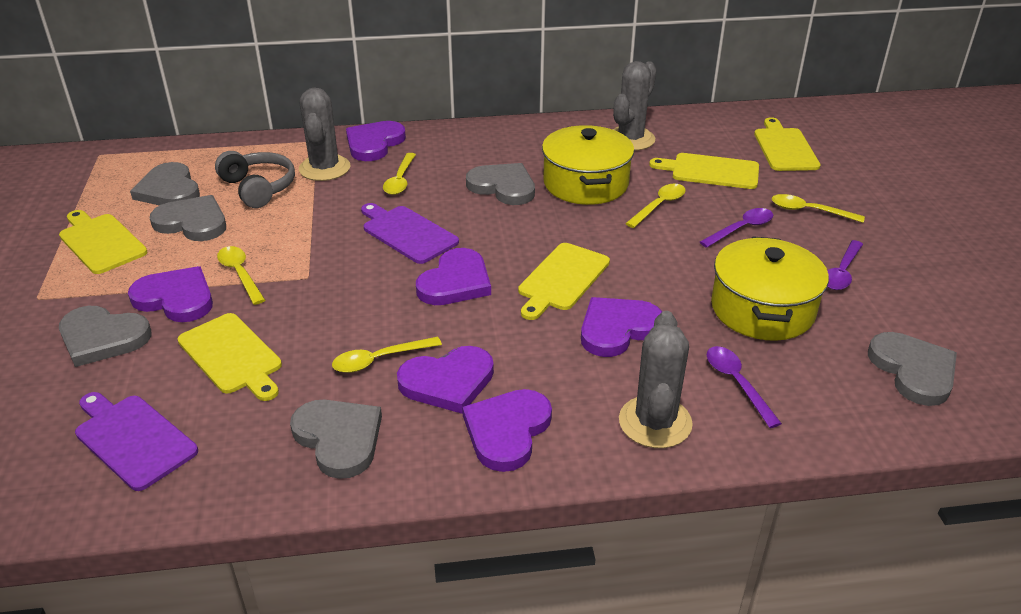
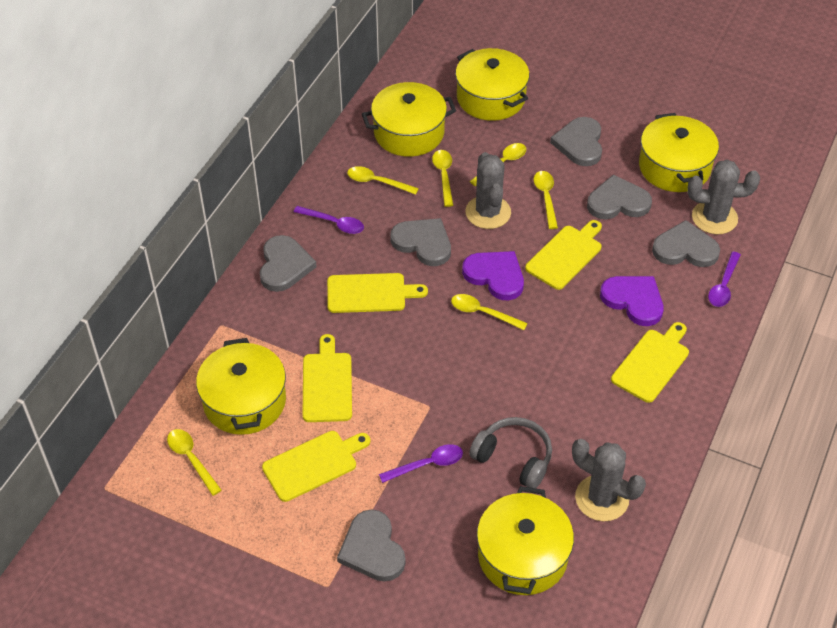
purple cutting board: [75,392,198,491] [361,203,459,264] = 2 -> none = 0
purple heart: [128,266,213,322] [346,121,406,161] [397,346,494,414] [416,248,491,305] [462,389,552,472] [581,297,662,357] = 6 -> [462,251,524,300] [600,276,664,326] = 2
yellow pot: [542,125,634,205] [711,236,829,341] = 2 -> [196,338,286,435] [362,82,456,157] [455,48,529,121] [477,486,574,595] [639,113,719,192] = 5
yellow spoon: [217,246,265,305] [332,337,442,373] [383,153,416,195] [625,184,686,228] [772,194,865,223] = 5 -> [167,429,221,496] [347,166,419,195] [432,150,453,207] [451,294,528,330] [469,143,526,186] [534,171,558,229] = 6

